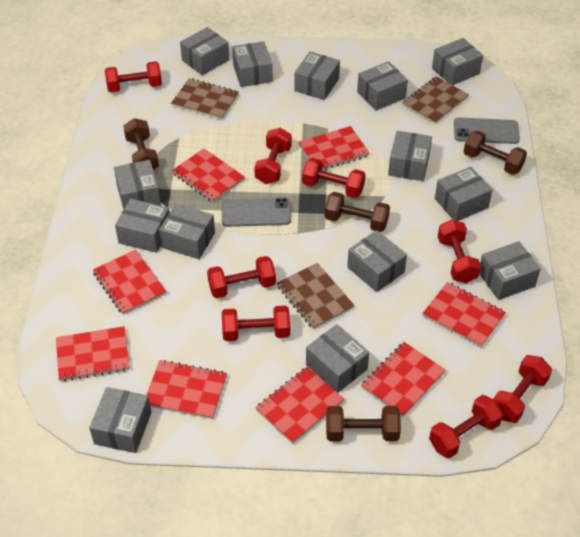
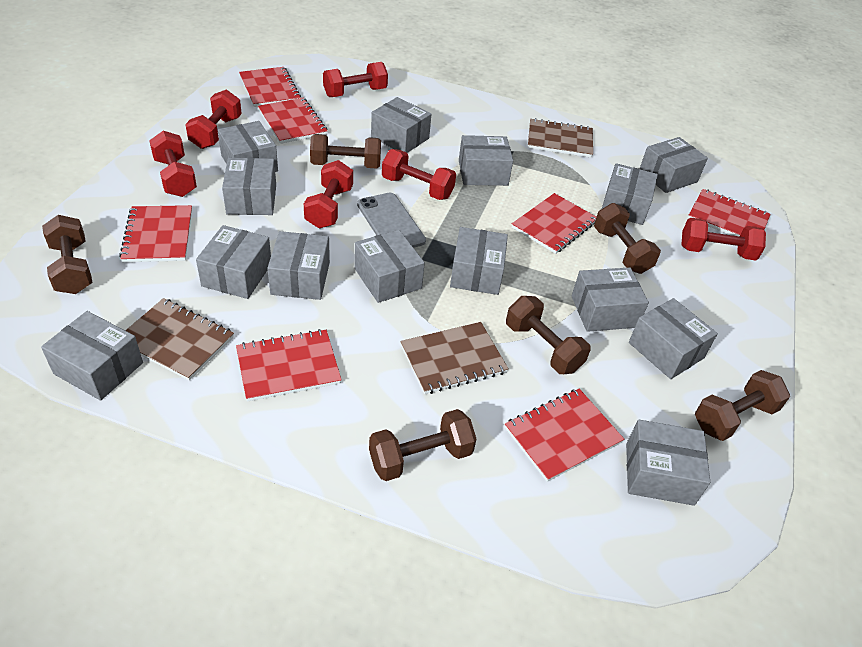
brown dumbbell: [123,118,159,170] [325,192,390,232] [326,406,401,441] [463,131,527,175] = 4 -> [42,215,92,294] [310,134,381,169] [369,409,476,481] [506,296,591,374] [594,203,661,274] [695,370,790,441] = 6
grey phone: [222,198,291,227] [454,117,520,144] = 2 -> [357,193,426,248] = 1
red dumbbell: [105,61,162,93] [207,256,276,298] [222,306,290,341] [254,128,291,184] [302,158,365,198] [429,395,503,458] [438,219,481,283] [493,355,552,423] = 8 -> [149,131,197,197] [185,90,242,149] [304,160,353,228] [323,62,388,97] [382,149,456,200] [681,218,766,260] = 6
red notebook: [56,326,130,382] [93,250,167,315] [147,360,227,419] [172,149,245,202] [255,367,344,444] [299,126,370,170] [361,342,446,417] [422,282,506,347] = 8 -> [119,205,192,262] [236,329,342,402] [239,67,301,107] [258,98,328,144] [505,389,624,482] [512,193,596,254] [688,189,771,237] = 7

